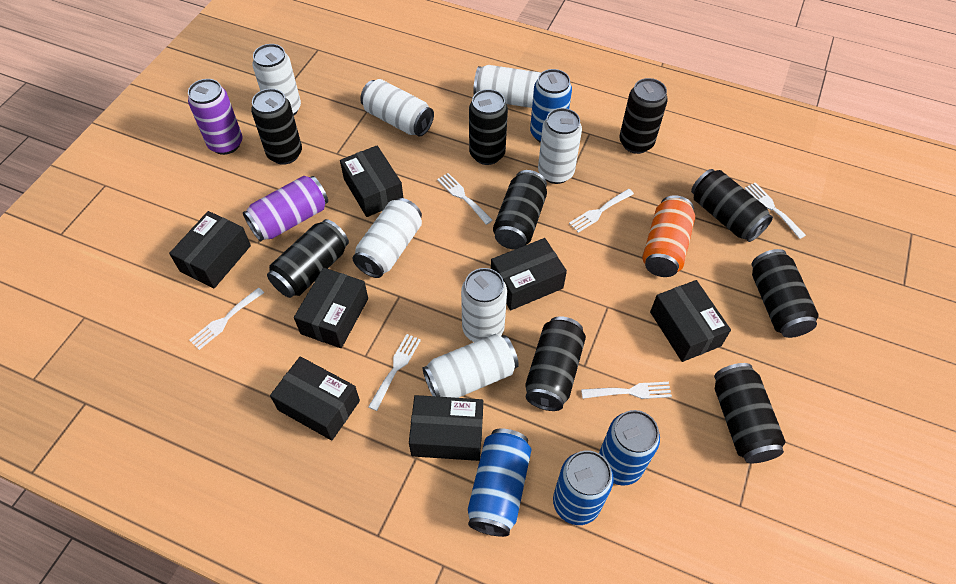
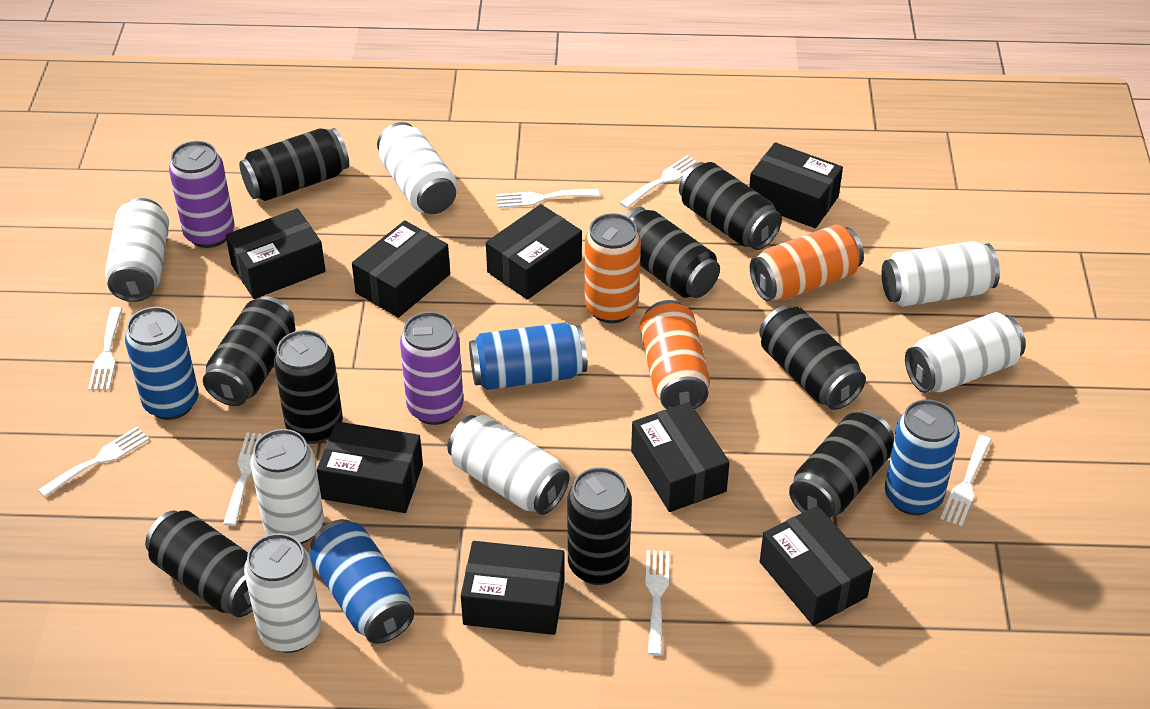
black box: [169,211,251,288] [270,356,360,441] [294,268,368,348] [340,145,403,217] [409,395,483,461] [491,238,567,310] [650,280,731,362] = 7 -> [226,208,326,299] [317,421,423,513] [352,220,450,318] [461,541,565,635] [486,204,582,300] [631,402,730,512] [749,142,843,228] [760,505,874,626] = 8
orange can: [643,195,695,277] = 1 -> [585,213,641,323] [640,300,710,409] [750,224,864,301] = 3
white fork: [189,288,264,350] [368,334,421,411] [437,173,493,225] [569,189,634,233] [581,382,672,399] [744,183,806,239] = 6 -> [38,427,149,498] [88,307,123,391] [223,432,262,526] [496,189,599,208] [619,155,699,208] [645,550,669,655] [941,435,992,526] = 7

